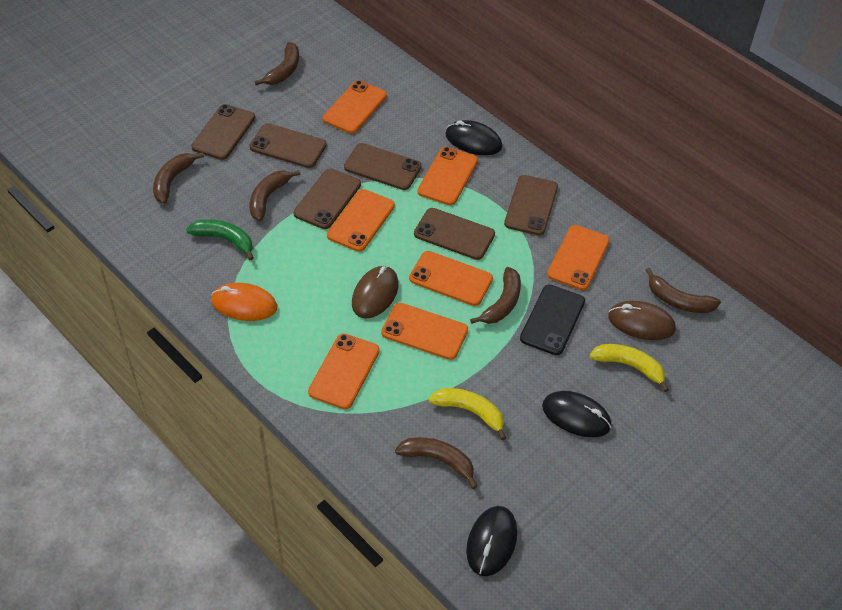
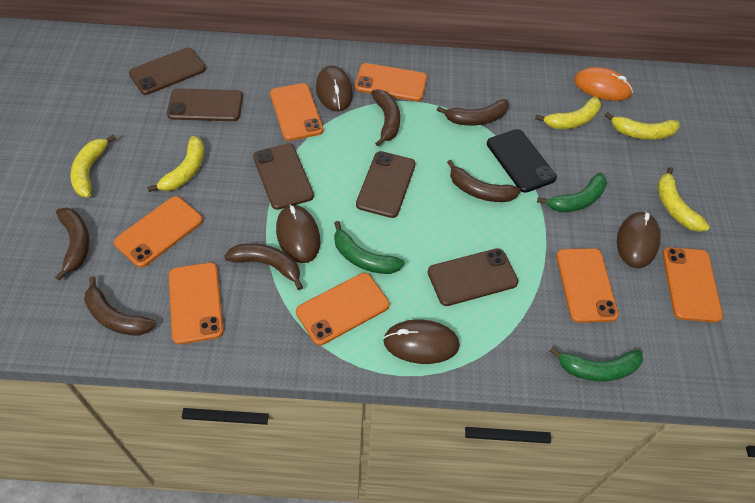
black mouse: [445,120,502,155] [466,506,517,576] [542,391,611,437] = 3 -> none = 0
brown mouse: [352,266,399,318] [608,301,676,340] = 2 -> [276,205,320,263] [316,65,353,111] [383,320,460,364] [617,212,661,268] = 4
brown phone: [191,104,255,160] [249,123,327,168] [293,168,361,229] [344,143,422,190] [414,208,495,260] [504,175,558,235] = 6 -> [129,48,206,95] [167,88,243,121] [253,143,314,210] [356,151,416,218] [428,248,518,306] = 5
green banana: [186,219,254,260] = 1 -> [334,221,405,274] [537,172,607,212] [550,347,643,382] = 3
yellow banana: [429,388,506,440] [589,344,669,392] = 2 -> [70,135,116,197] [147,136,204,192] [535,96,601,129] [605,112,680,140] [658,167,710,232] = 5

